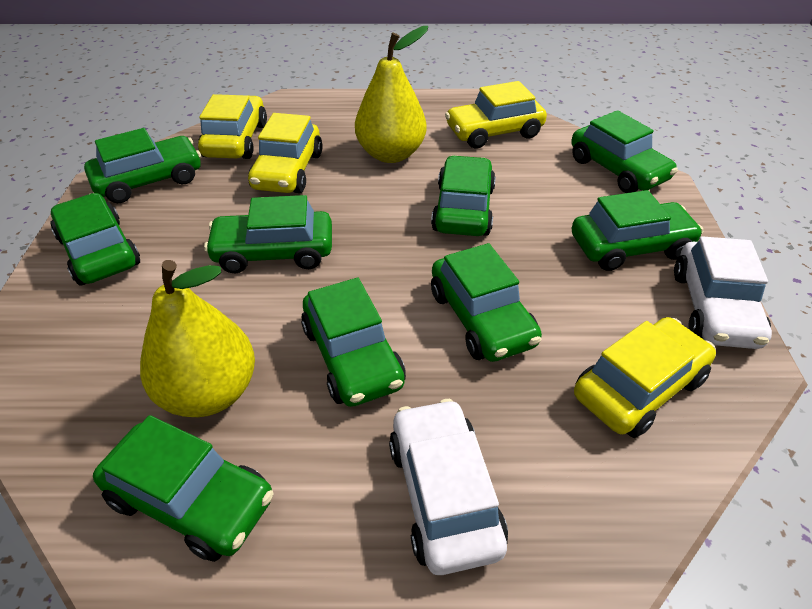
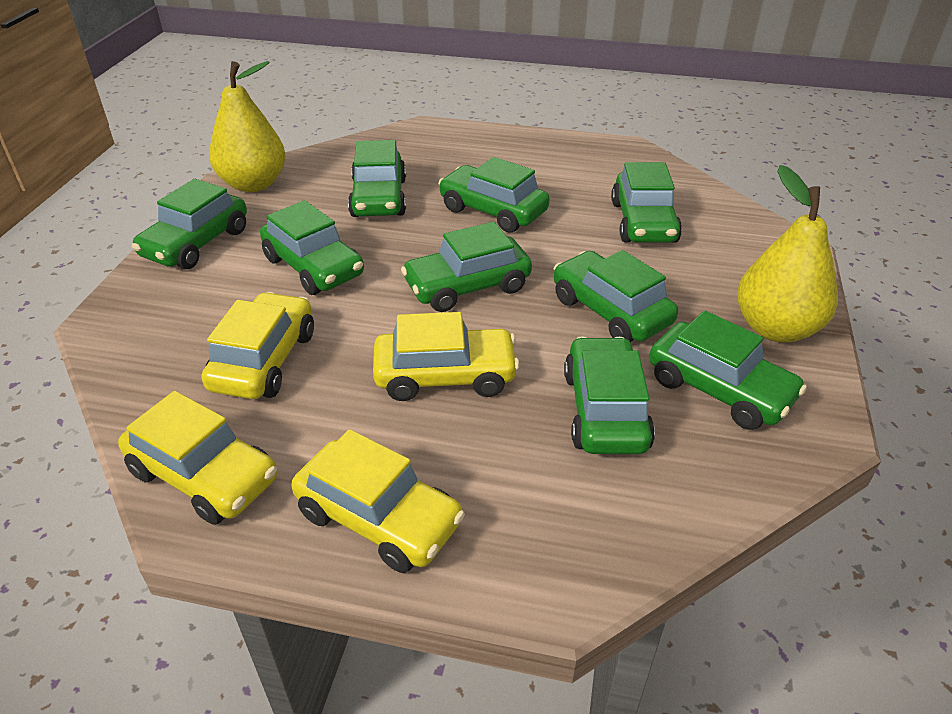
white car: [389,399,508,575] [674,236,772,349] = 2 -> none = 0

